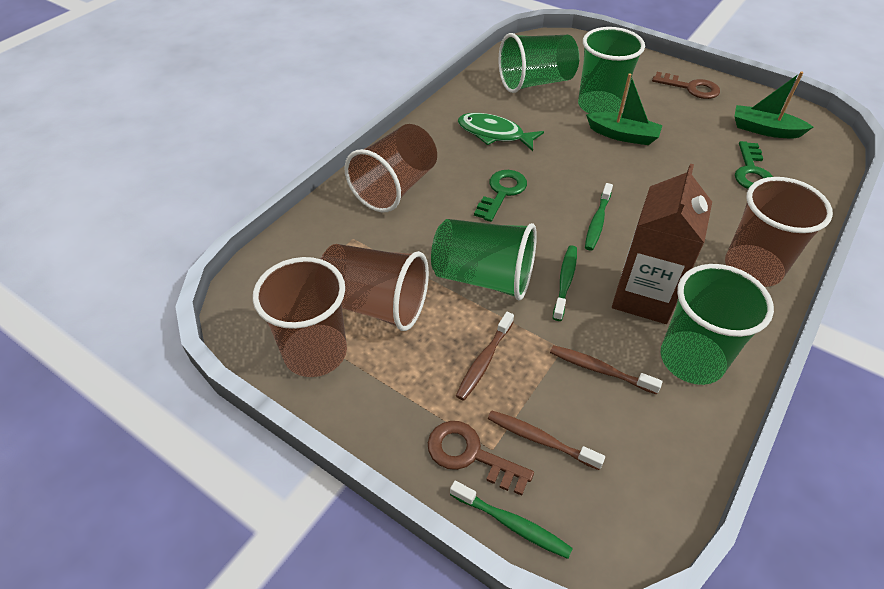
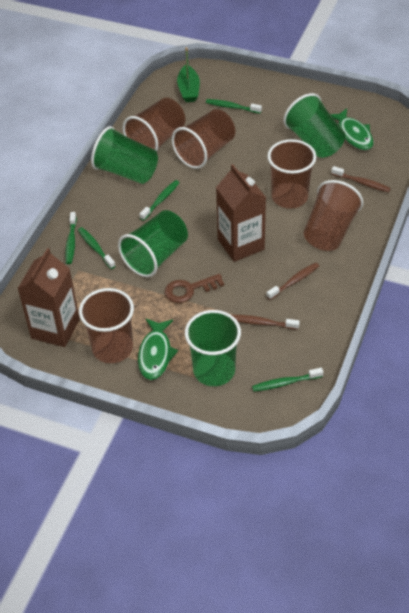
brown carton: [612,164,712,324] = 1 -> [17,248,80,347] [216,164,266,262] = 2
brown cup: [253,257,347,377] [320,244,429,331] [344,124,437,212] [725,177,833,287] = 4 -> [79,288,134,363] [123,98,185,151] [172,109,235,169] [267,139,316,208] [304,180,363,251] = 5
brown key: [428,421,534,496] [652,72,720,99] = 2 -> [165,274,224,303] = 1
green boat: [586,73,663,145] [734,72,813,138] = 2 -> [177,47,200,102] = 1
green fish: [458,113,544,151] = 1 -> [138,318,178,380] [330,108,374,150] = 2
green key: [474,170,527,222] [735,141,773,189] = 2 -> none = 0
green toothbrush: [450,481,573,559] [553,245,577,321] [585,183,613,251] = 3 -> [65,212,77,264] [78,227,116,269] [139,180,180,221] [206,99,262,113] [252,368,323,392] = 5

